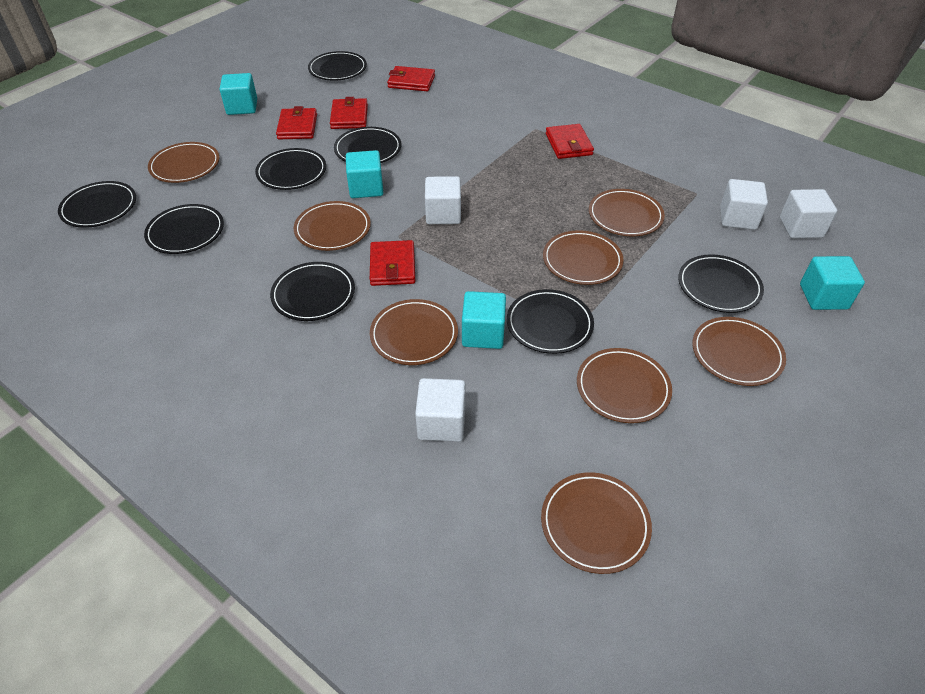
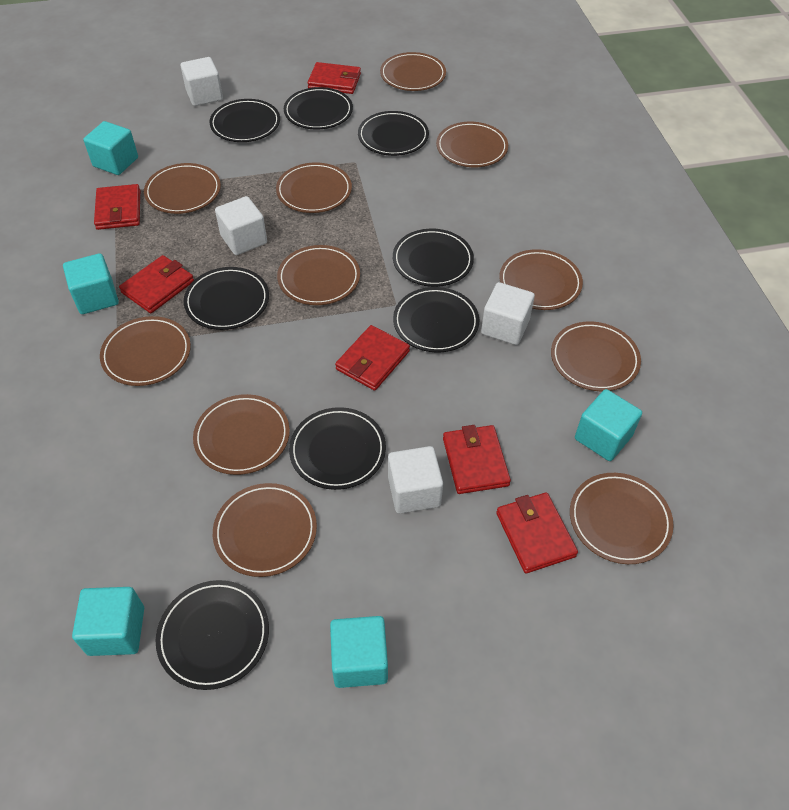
brown plate: [148,142,219,183] [294,201,371,251] [370,299,458,365] [541,472,652,574] [543,230,624,285] [577,348,672,423] [589,189,665,236] [692,317,786,386] = 8 -> [100,316,191,386] [144,163,221,214] [193,394,290,475] [213,483,317,577] [276,162,352,213] [277,245,360,305] [380,52,446,91] [436,122,508,167] [499,249,583,310] [551,321,641,391] [570,473,674,564] = 11
red wallet: [276,106,317,139] [330,97,368,129] [370,240,415,286] [387,66,435,91] [546,124,594,159] = 5 -> [94,184,140,230] [119,255,194,313] [307,62,361,94] [335,325,410,391] [443,425,511,494] [496,492,578,573] = 6
turquoise cube: [220,73,257,115] [346,150,384,198] [462,291,506,349] [800,256,865,310] = 4 -> [63,253,119,314] [72,587,144,656] [83,121,138,175] [330,616,388,688] [575,389,642,461] = 5

